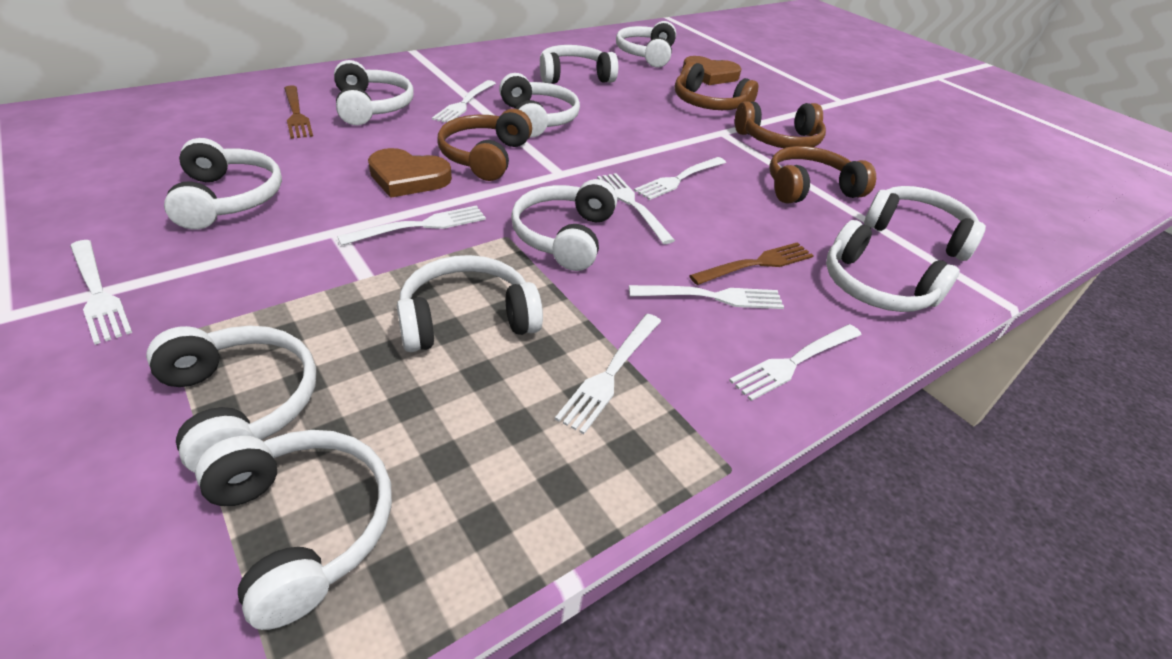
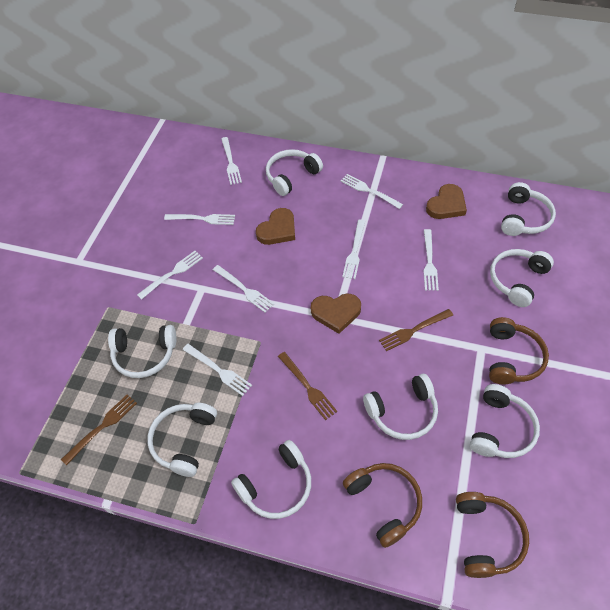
brown fork: [284,85,313,139] [689,242,814,285] = 2 -> [61,395,137,465] [278,352,337,420] [379,309,453,351] = 3
brown headphones: [438,109,532,181] [674,61,759,110] [735,101,826,148] [769,146,876,204] = 4 -> [343,463,422,548] [456,492,529,578] [489,317,549,384] = 3
brown heart: [368,148,452,198] [682,56,741,85] = 2 -> [256,208,295,245] [311,294,361,334] [426,184,467,219] = 3
white headphones: [146,326,317,473] [164,138,282,230] [195,430,392,630] [334,60,414,125] [397,255,543,352] [499,73,580,138] [511,179,617,271] [540,45,618,84] [616,21,676,67] [826,220,960,312] [864,186,986,261] = 11 -> [108,325,176,378] [147,403,217,477] [231,440,311,519] [266,149,323,196] [363,374,438,440] [470,384,540,458] [490,249,554,307] [501,182,556,236] = 8

